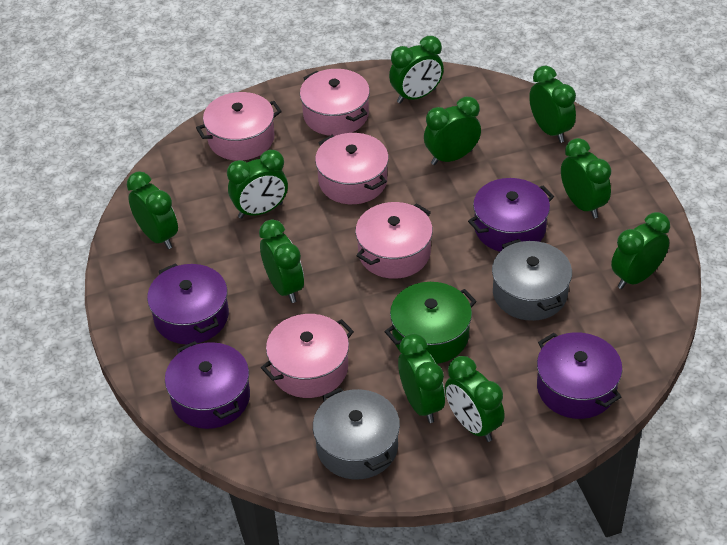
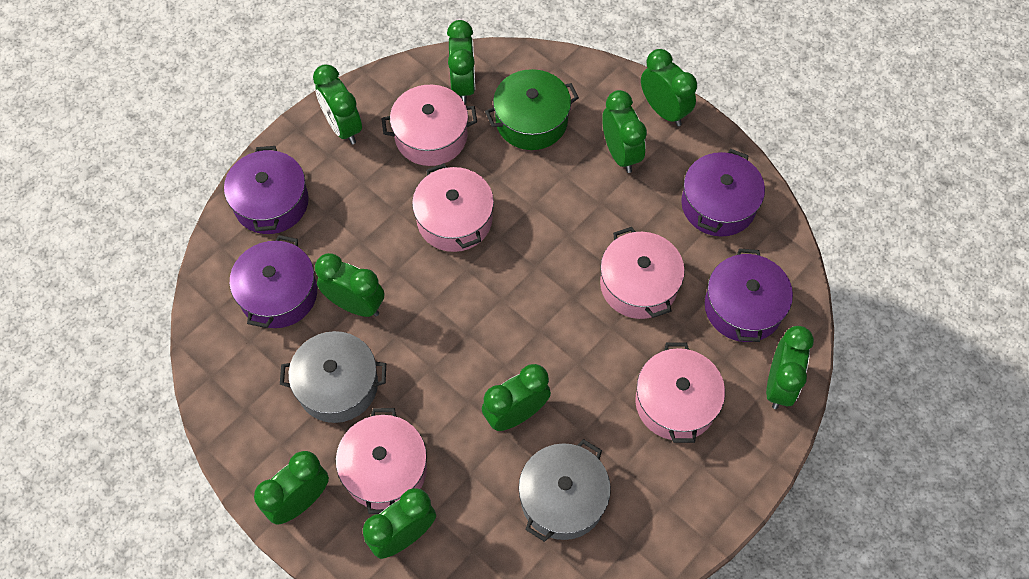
green clock: [127,171,178,249] [227,150,288,219] [259,219,304,303] [389,36,444,104] [398,334,445,423] [424,97,481,165] [445,356,505,442] [529,66,576,143] [561,138,611,218] [611,212,670,289] = 10 -> [254,451,329,525] [313,64,362,144] [315,253,384,317] [363,488,436,559] [447,20,475,104] [482,364,551,431] [602,90,647,173] [641,49,697,126] [766,326,814,409] = 9

